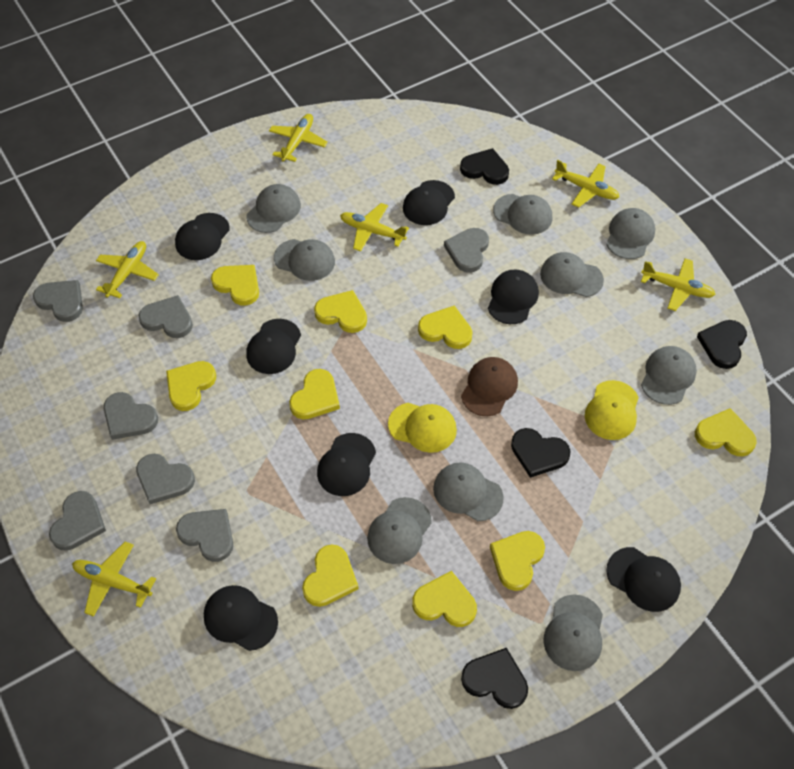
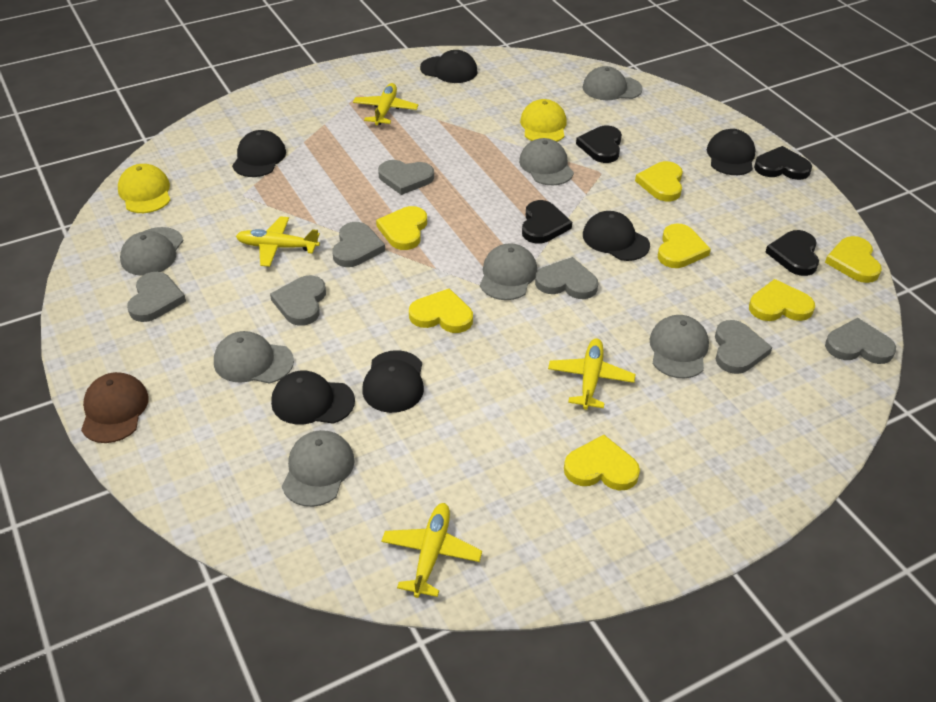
black cap: [175,213,230,260] [204,585,278,651] [246,319,301,374] [317,433,376,496] [403,180,455,225] [488,270,539,324] [606,547,681,612] = 7 -> [232,130,286,177] [271,370,355,424] [362,350,424,413] [420,50,478,83] [583,211,650,261] [707,129,756,175] = 6
grey cap: [247,184,301,233] [274,239,335,281] [367,497,432,564] [433,462,504,521] [493,194,552,235] [540,252,604,297] [543,594,603,671] [606,208,655,259] [641,346,697,405] = 9 -> [120,227,183,276] [214,331,294,384] [282,430,355,507] [480,243,537,300] [519,138,574,185] [582,66,643,100] [649,315,709,378] = 7
yellow heart: [166,361,216,411] [211,265,259,306] [289,369,340,419] [302,545,359,607] [314,290,367,333] [412,571,477,627] [418,305,472,349] [490,531,545,591] [695,408,757,457] = 9 -> [376,206,427,250] [409,288,473,333] [564,435,640,490] [635,161,683,201] [658,223,711,268] [749,279,815,321] [825,236,882,283] = 7
yellow plane: [72,542,156,617] [96,241,159,298] [269,114,328,162] [340,203,409,252] [552,160,619,208] [641,258,716,311] = 6 -> [236,216,320,267] [353,83,418,125] [382,503,482,598] [548,339,635,410] = 4

